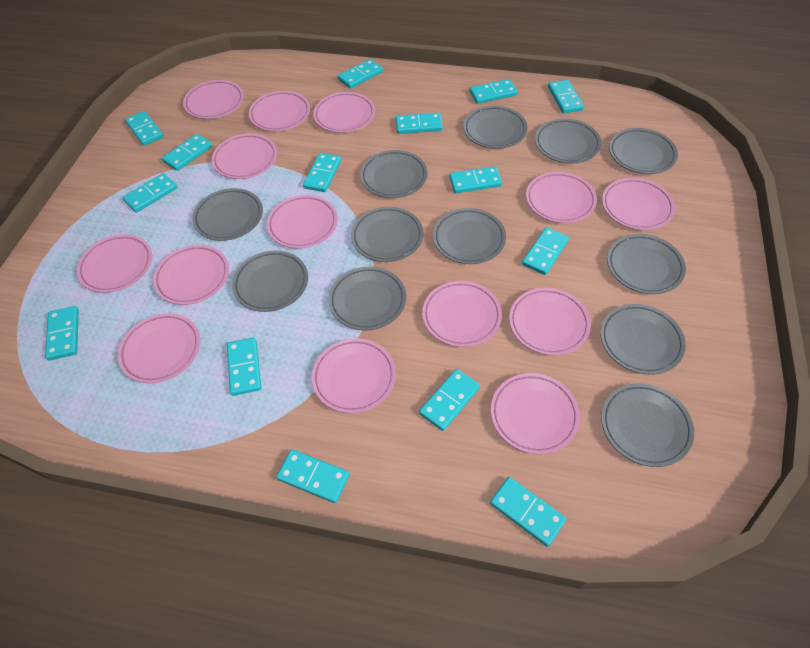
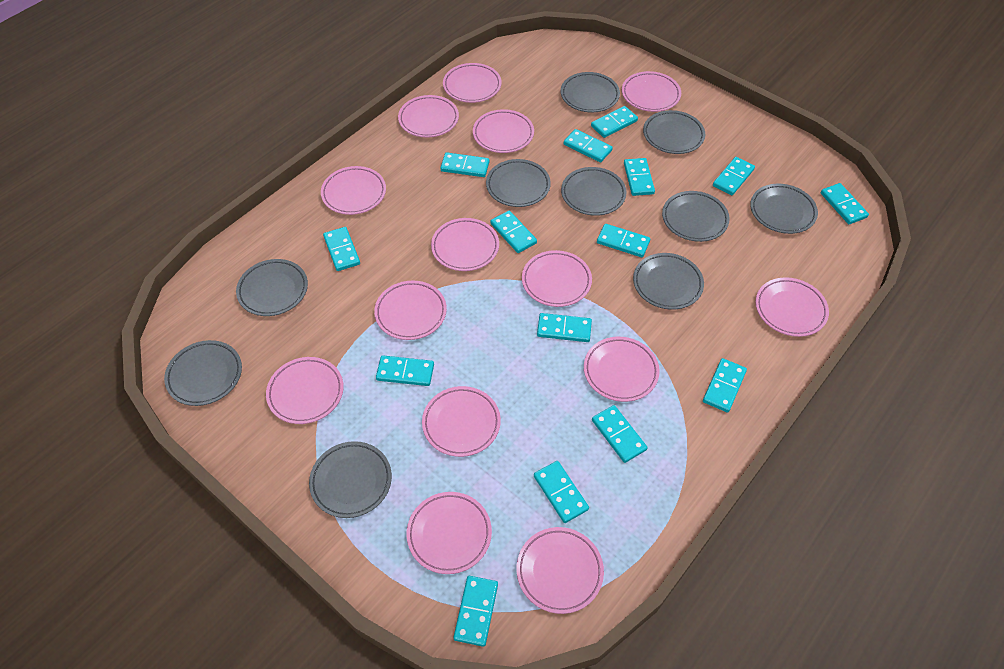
grey plate: [192,188,263,241] [232,251,308,312] [329,266,406,331] [351,207,423,262] [360,150,427,198] [433,208,506,264] [463,106,528,149] [535,119,601,164] [600,304,686,375] [601,383,694,467] [607,234,686,294] [609,128,678,174] = 12 -> [164,340,242,406] [236,259,308,316] [309,441,392,518] [486,159,551,207] [561,72,620,112] [561,167,627,216] [633,253,704,310] [643,110,705,154] [662,191,730,242] [750,184,818,234] = 10

